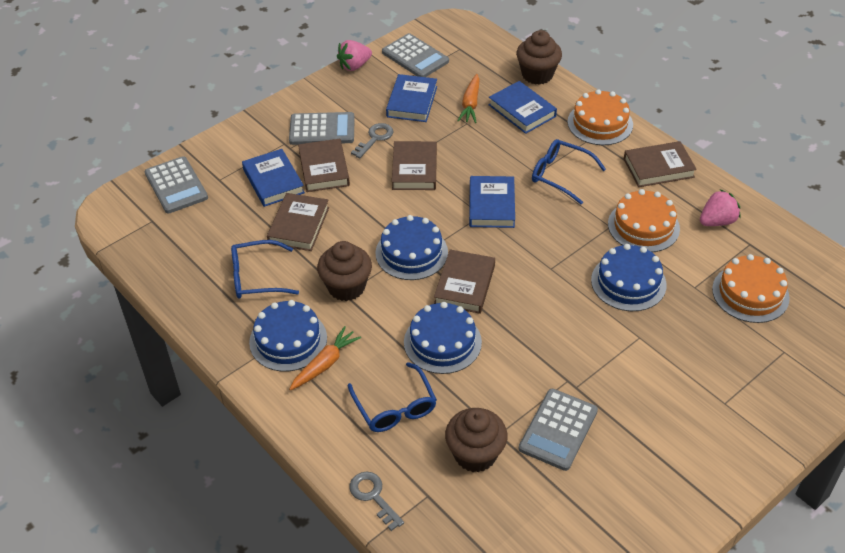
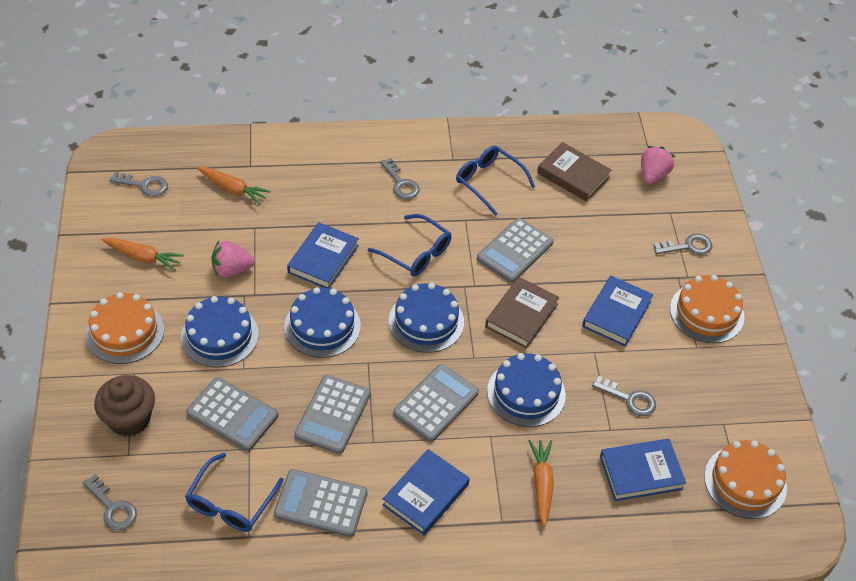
brown book: [267,193,329,251] [298,139,350,192] [392,141,437,190] [434,249,495,314] [624,141,697,187] = 5 -> [485,277,560,349] [537,142,612,202] = 2
brown cupcake: [317,241,372,301] [445,408,507,472] [516,30,562,85] = 3 -> [94,375,155,437] = 1
grey calculator: [145,156,208,214] [289,112,355,145] [382,33,449,77] [519,389,598,471] = 4 -> [186,377,279,451] [274,469,367,537] [294,375,371,454] [393,364,479,442] [477,218,554,283] = 5
grey key: [349,472,404,531] [351,123,393,158] = 2 -> [83,474,137,530] [109,172,168,197] [380,158,420,199] [592,376,656,416] [653,233,713,255] = 5
orange carrot: [289,326,361,390] [457,74,480,123] = 2 -> [101,238,184,271] [197,167,271,205] [528,440,554,527] = 3

